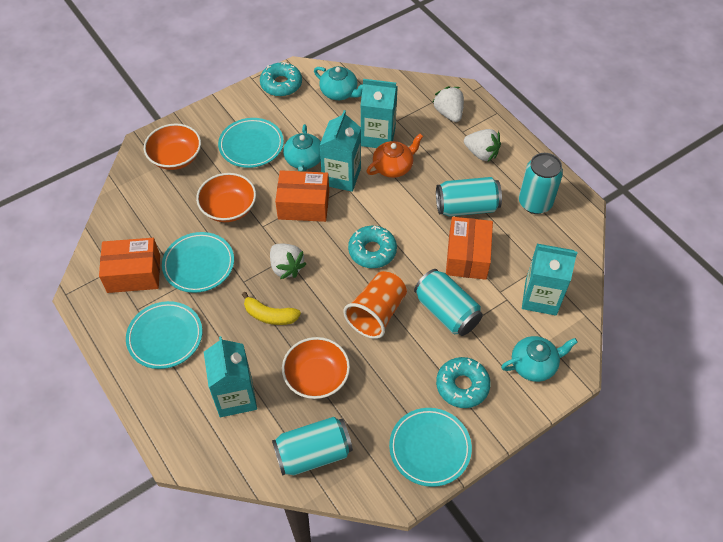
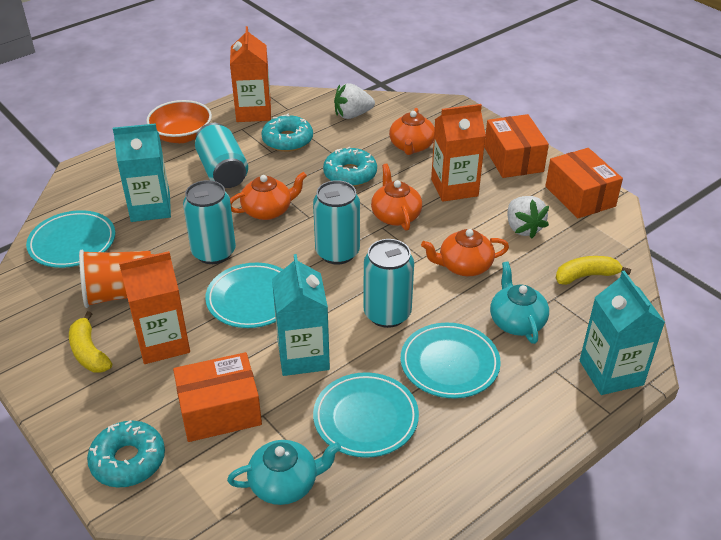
orange bowl: [144,124,201,170] [196,173,256,222] [282,337,350,399] = 3 -> [146,100,212,143] = 1
orange carton: none = 0 -> [119,251,190,364] [230,26,271,122] [431,104,486,202] = 3
orange teapot: [366,134,423,178] = 1 -> [230,172,307,220] [371,164,422,230] [389,108,435,155] [421,229,509,276] = 4
turquoise carton: [204,336,257,417] [319,110,361,192] [361,79,398,148] [522,244,577,316] = 4 -> [113,123,171,222] [272,254,330,376] [580,270,665,395] = 3
turquoise teapot: [283,124,321,172] [314,66,363,100] [501,336,578,382] = 3 -> [227,440,341,505] [490,262,549,344] = 2
white strawberry: [270,244,306,279] [432,86,464,122] [464,129,501,161] = 3 -> [334,83,375,119] [507,196,549,239] = 2
yellow banana: [242,292,301,325] = 1 -> [69,311,112,372] [556,256,631,285] = 2

